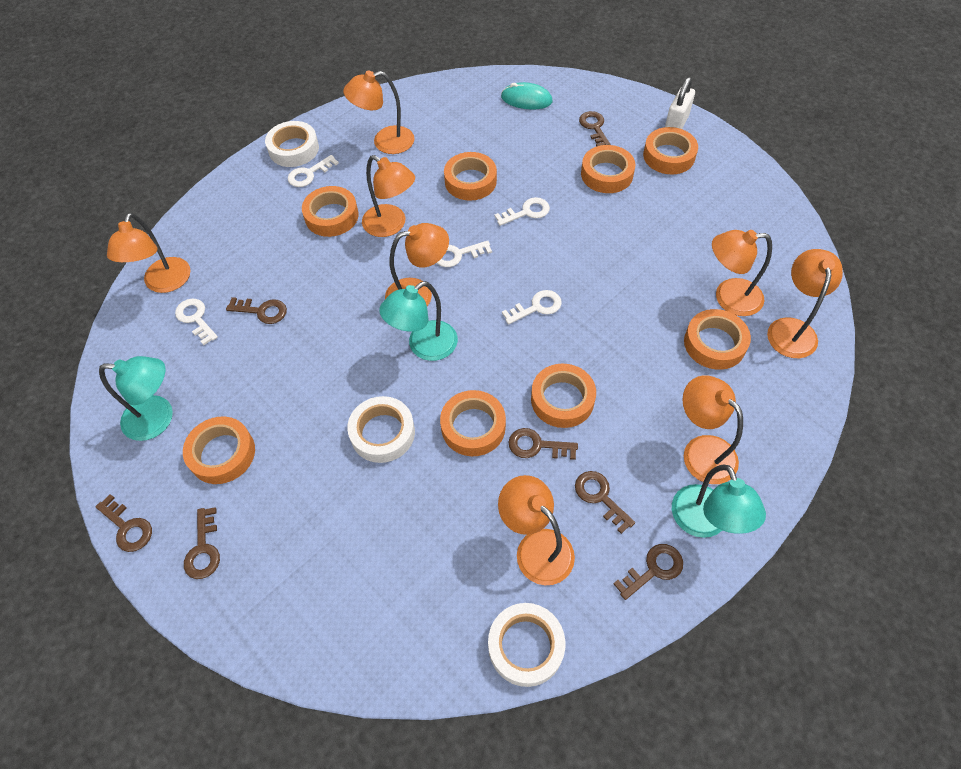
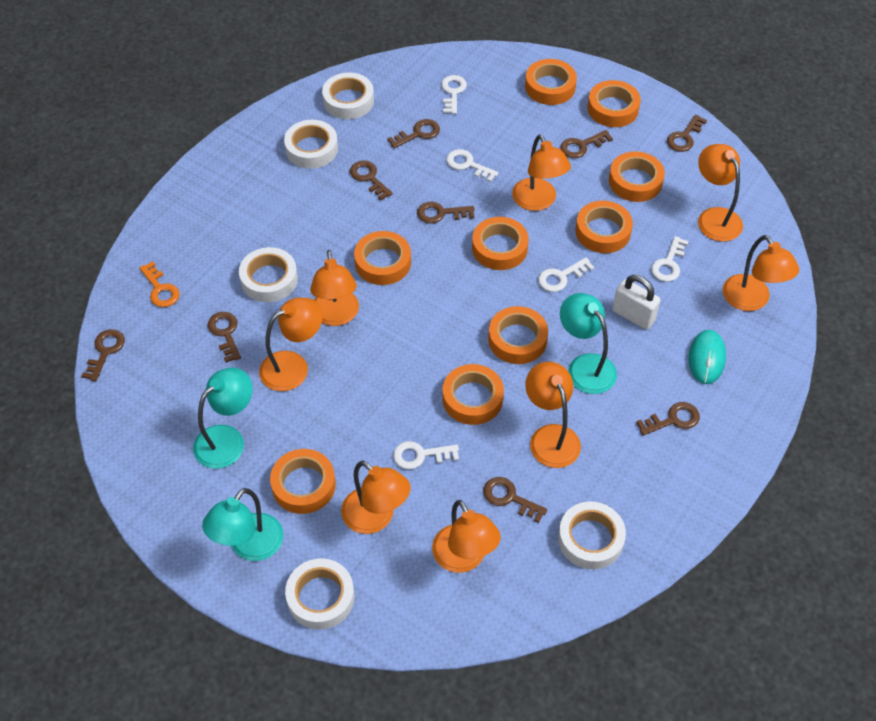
brown key: [95,494,152,552] [184,507,220,579] [226,297,287,324] [509,428,578,460] [575,471,635,534] [579,111,610,147] [614,544,683,600] = 7 -> [81,329,125,381] [208,312,241,363] [350,160,393,200] [387,119,440,148] [417,202,475,224] [483,477,547,523] [560,130,613,158] [636,402,700,436] [667,114,707,152] = 9
orange key: none = 0 -> [139,261,180,307] = 1
orange tape: [183,417,255,484] [302,186,358,237] [440,390,506,456] [444,152,497,201] [531,364,596,428] [581,145,636,193] [643,127,698,174] [684,309,751,370] = 8 -> [270,449,336,514] [354,231,411,285] [442,364,504,425] [472,217,529,270] [488,306,548,364] [525,59,577,105] [576,201,633,253] [587,80,641,127] [609,151,665,202] = 9
white tape: [265,121,319,167] [347,396,415,463] [488,603,566,687] = 3 -> [239,247,298,302] [284,120,338,169] [285,558,354,629] [322,72,374,119] [558,502,626,569] = 5

